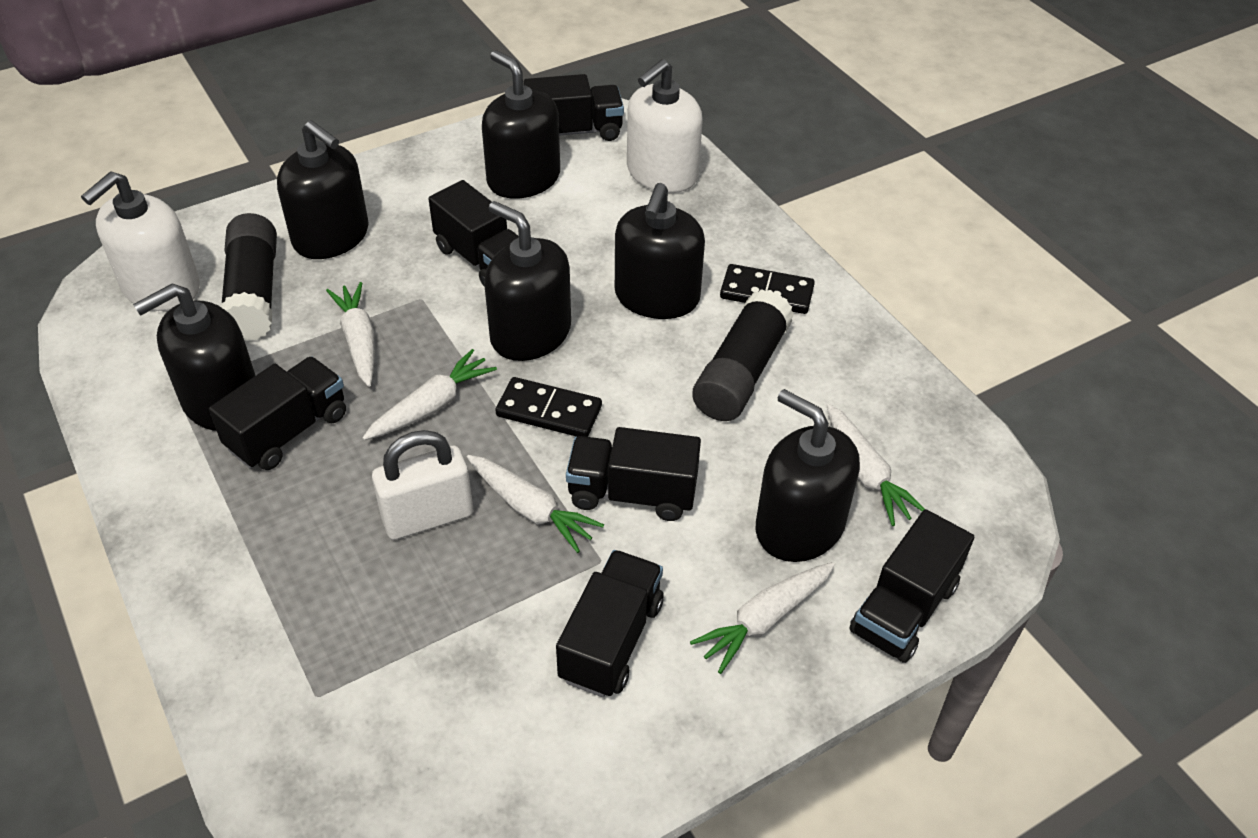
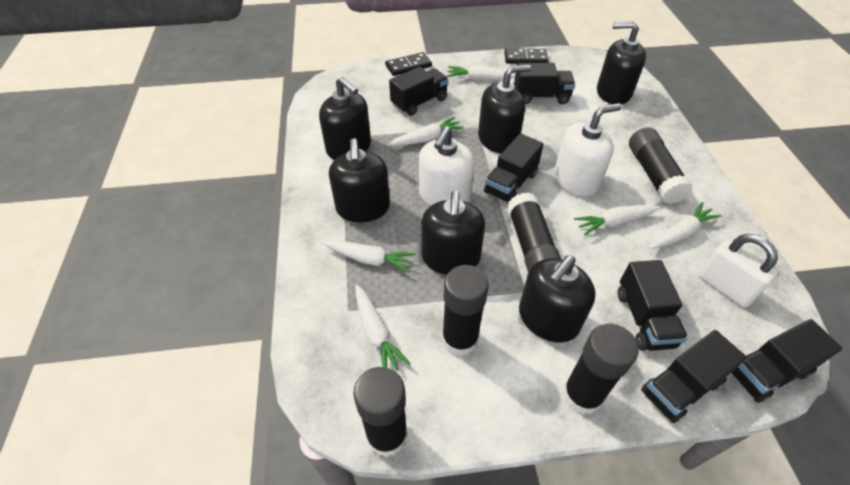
black glue stick: [221,213,277,341] [692,289,794,421] = 2 -> [353,367,408,457] [442,265,489,356] [507,192,561,272] [563,324,638,415] [629,127,693,204] = 5
white carrot: [326,282,375,387] [362,349,497,440] [467,455,604,553] [690,562,835,674] [826,404,925,526] = 5 -> [322,240,416,273] [355,285,411,371] [388,117,464,146] [447,65,515,80] [574,205,660,235] [650,202,721,249] = 6

